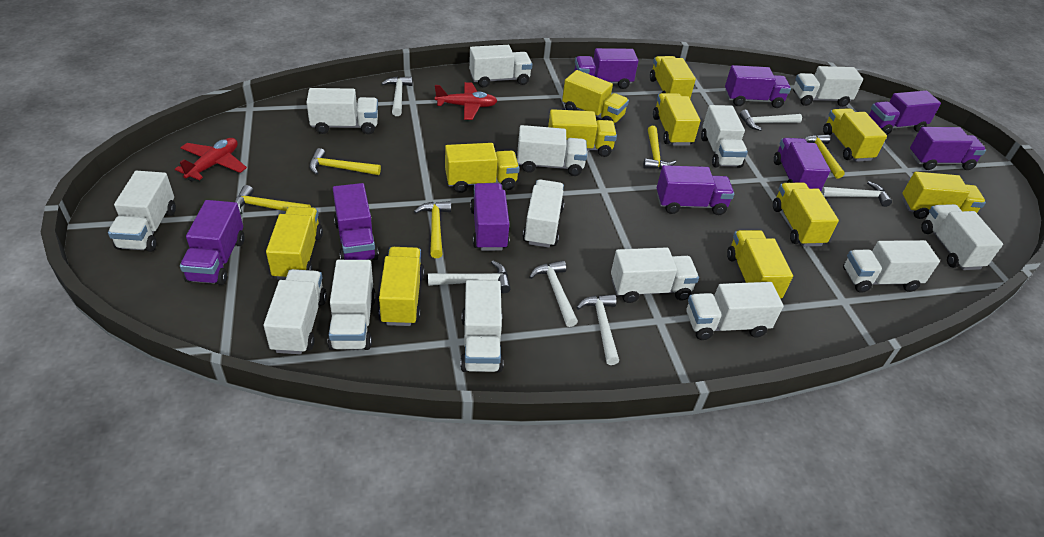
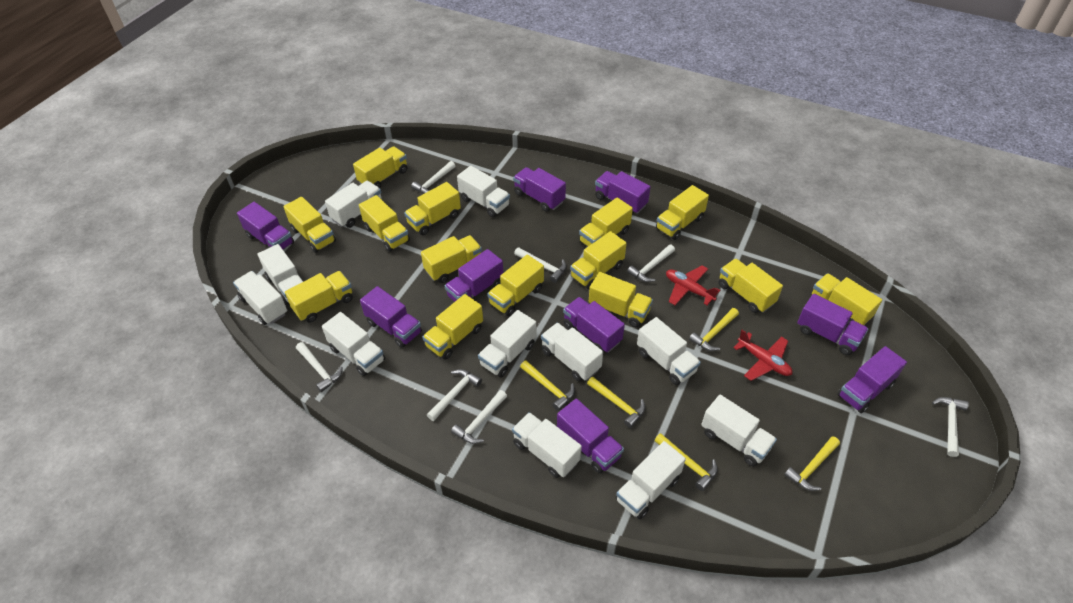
white hammer: [381,76,412,116] [428,261,511,293] [529,260,578,327] [576,294,619,365] [740,110,802,131] [821,181,892,207] = 6 -> [296,342,343,392] [411,161,455,194] [427,369,482,421] [451,390,507,444] [514,247,567,283] [627,244,675,282] [932,397,969,457] = 7
white truck: [108,171,176,252] [263,269,327,354] [306,88,378,134] [328,260,376,350] [460,280,504,373] [469,45,532,88] [517,125,587,176] [523,179,564,248] [611,247,699,303] [686,282,784,340] [701,105,748,168] [793,66,863,107] [843,240,940,293] [921,204,1003,270] = 14 -> [233,271,287,325] [258,244,303,306] [322,312,385,376] [325,181,382,228] [457,166,510,217] [478,310,536,378] [512,412,582,478] [541,323,603,381] [616,441,686,519] [637,317,701,385] [701,395,777,466] = 11
yellow truck: [266,206,323,280] [379,247,425,326] [445,143,519,193] [548,109,617,157] [562,70,629,124] [650,56,696,98] [653,93,701,146] [727,230,793,299] [773,182,839,247] [823,108,887,162] [902,172,986,219] = 11 -> [283,197,336,253] [285,271,353,323] [353,146,407,188] [359,195,410,252] [404,182,461,235] [421,235,482,283] [423,294,483,360] [487,255,544,316] [570,231,627,289] [579,198,633,246] [589,272,653,327] [656,185,709,240] [719,259,783,313] [812,273,882,326] = 14

